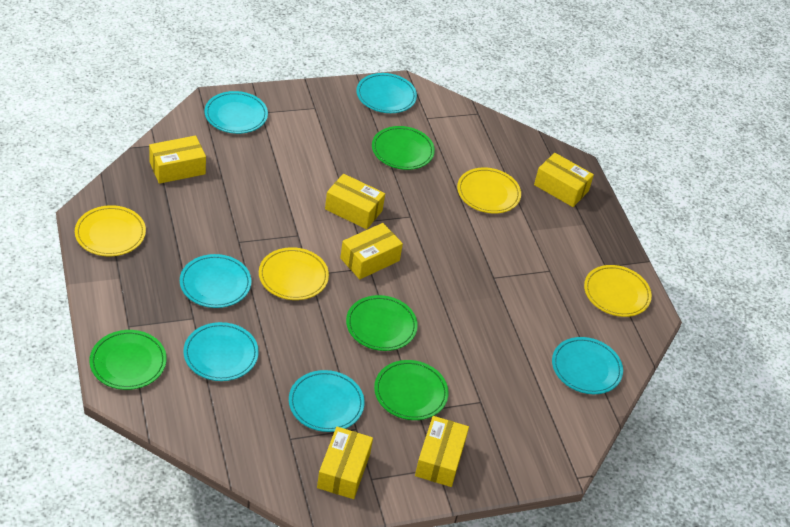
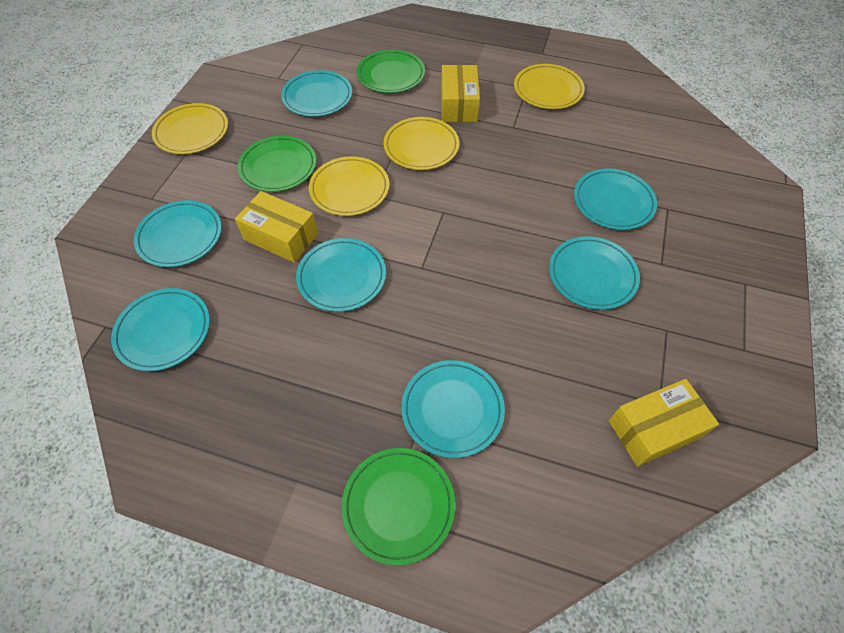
green plate: [89,330,167,390] [346,295,418,351] [372,126,435,170] [374,360,449,420] = 4 -> [237,136,316,192] [342,448,455,565] [357,50,425,93] = 3
turquoise plate: [180,254,251,308] [183,322,259,381] [204,91,268,134] [289,370,364,432] [356,73,417,113] [552,337,623,394] = 6 -> [111,288,210,371] [134,200,222,267] [281,70,352,117] [296,238,386,312] [401,360,505,458] [549,236,640,310] [574,168,657,230] = 7
yellow box: [149,135,206,184] [317,427,373,499] [325,174,385,229] [340,223,403,279] [415,416,469,487] [534,153,594,207] = 6 -> [235,191,318,263] [441,65,480,122] [609,379,719,467] = 3

